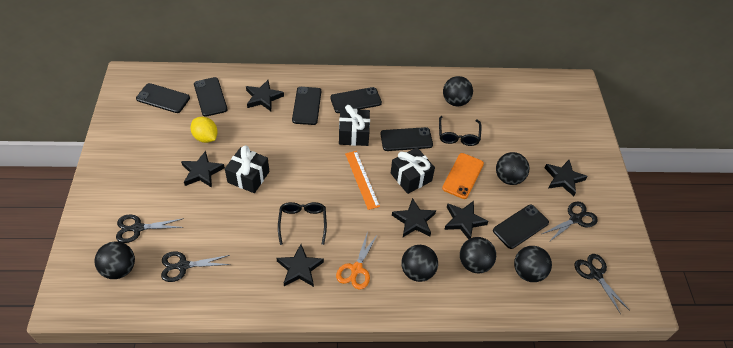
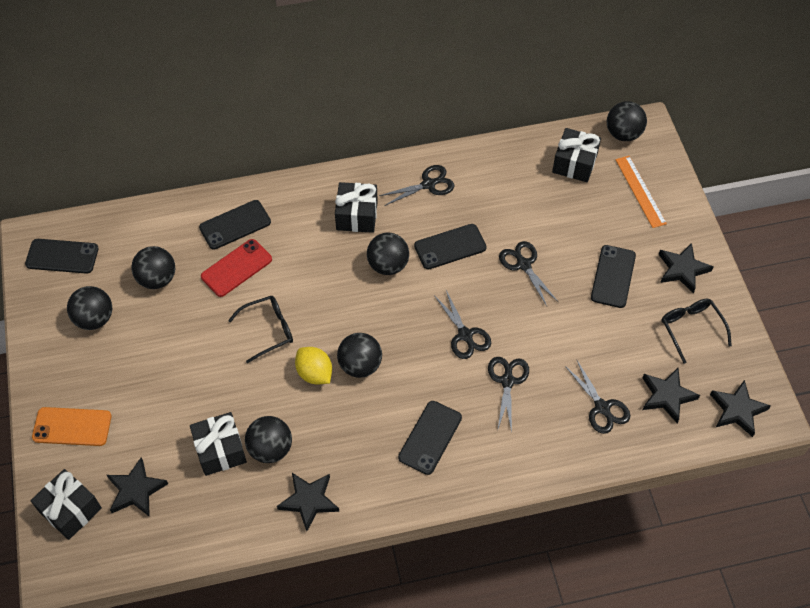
black gift: [225,145,269,193] [339,105,370,146] [391,147,435,194] = 3 -> [30,469,102,540] [190,412,247,476] [335,182,378,233] [552,128,601,182] = 4
black phone: [136,83,190,113] [194,77,228,117] [292,87,321,125] [330,87,382,113] [380,127,433,151] [493,205,549,249] = 6 -> [25,239,99,274] [199,200,271,250] [398,401,462,475] [414,224,487,269] [591,245,636,308] = 5
black scissors: [116,214,184,243] [161,251,230,282] [542,201,598,243] [574,254,630,314] = 4 -> [379,165,454,206] [434,290,491,359] [488,357,529,433] [499,241,558,306] [565,359,630,434] = 5
black star: [181,151,225,188] [246,80,284,111] [276,244,324,287] [392,198,436,237] [444,201,489,239] [545,160,588,196] = 6 -> [107,457,168,517] [277,473,339,531] [642,368,700,423] [658,243,713,294] [710,380,771,437] = 5
orange scissors: [336,231,378,289] = 1 -> none = 0
red phone: none = 0 -> [201,239,272,297] = 1

